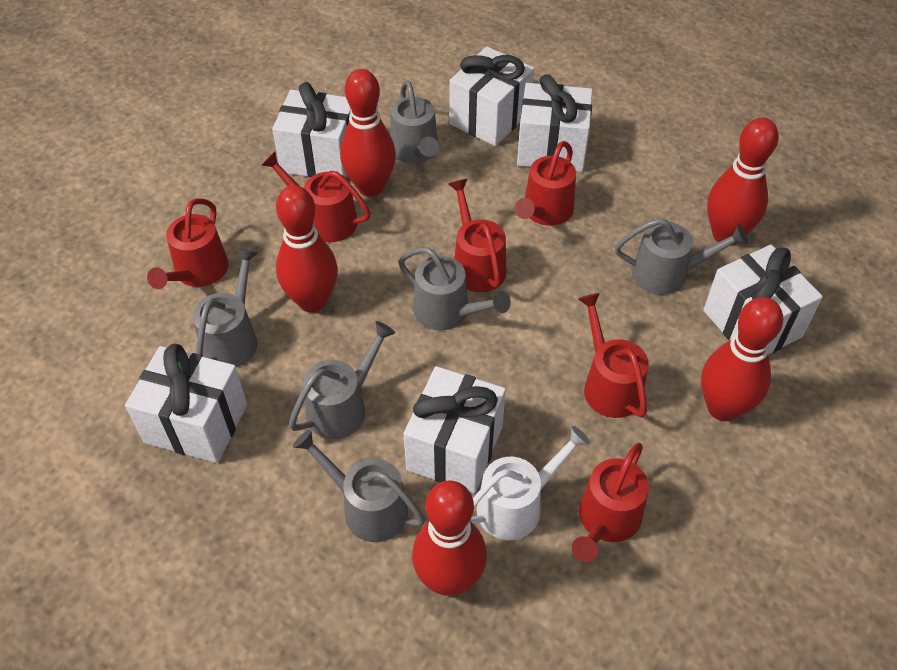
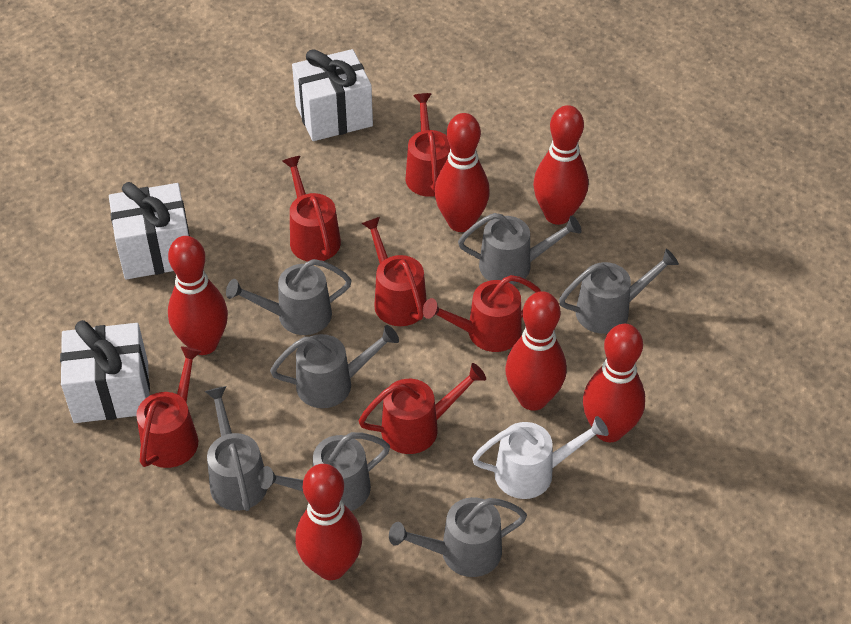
grey watering can: [192,248,258,367] [289,321,395,439] [293,429,425,542] [390,80,439,163] [398,247,511,331] [615,218,748,295] = 6 -> [205,386,267,511] [226,259,352,335] [258,432,390,511] [270,325,399,408] [389,497,527,577] [458,213,582,285] [559,249,679,334] = 7
red bowling pin: [276,185,338,313] [340,69,396,197] [412,481,487,596] [701,297,783,421] [707,118,779,245] = 5 -> [168,236,228,355] [295,464,362,580] [435,113,490,232] [505,291,567,411] [533,105,588,225] [583,324,645,442] = 6
white gift: [125,343,247,463] [272,82,351,177] [404,366,506,493] [449,47,534,146] [517,74,593,172] [703,245,823,354] = 6 -> [60,320,150,423] [109,182,190,280] [292,49,373,141] = 3

